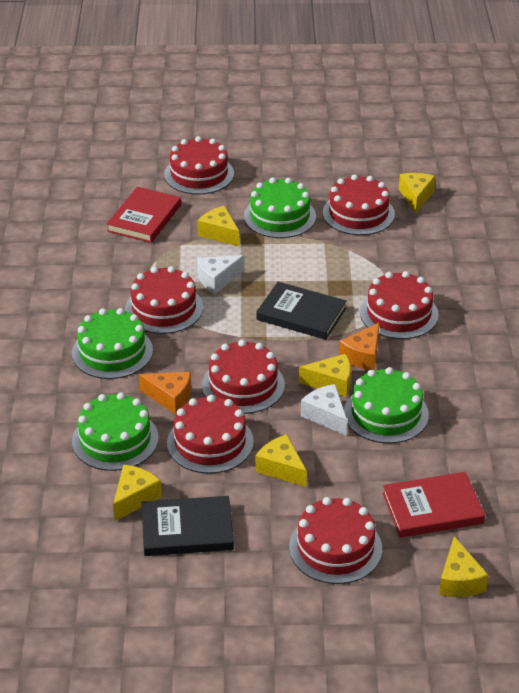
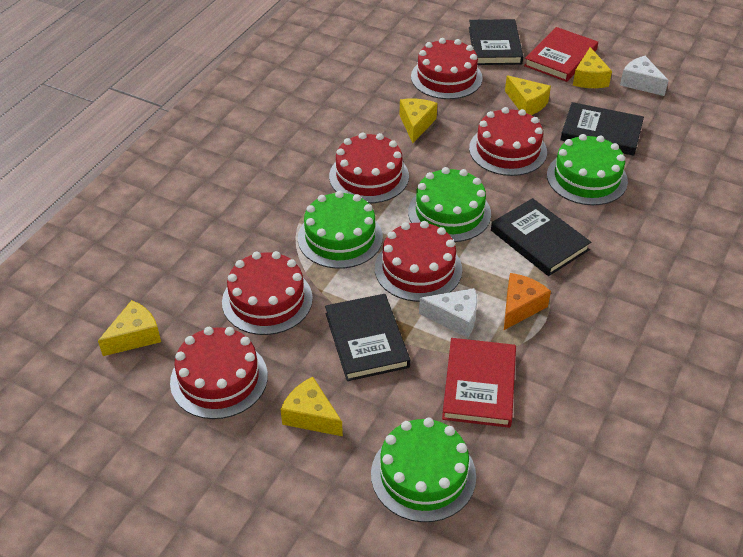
black book: [142,496,234,556] [256,282,346,340] = 2 -> [325,294,410,381] [469,19,523,65] [491,198,591,276] [560,102,644,156] = 4
orange cheese: [139,372,191,415] [339,322,380,370] = 2 -> [504,273,551,330] = 1
red cake: [125,266,203,334] [164,136,234,195] [167,395,254,474] [202,340,285,414] [289,497,382,584] [323,174,395,235] [360,271,439,339] = 7 -> [170,327,268,419] [222,251,313,335] [329,132,409,203] [375,221,462,302] [411,38,483,99] [469,107,547,176] = 6
yellow cheese: [113,465,162,521] [197,206,240,247] [255,434,307,487] [299,354,351,397] [399,173,435,213] [439,536,488,597] = 6 -> [98,300,161,356] [280,377,343,436] [400,99,437,143] [505,75,551,115] [573,47,612,88] = 5

